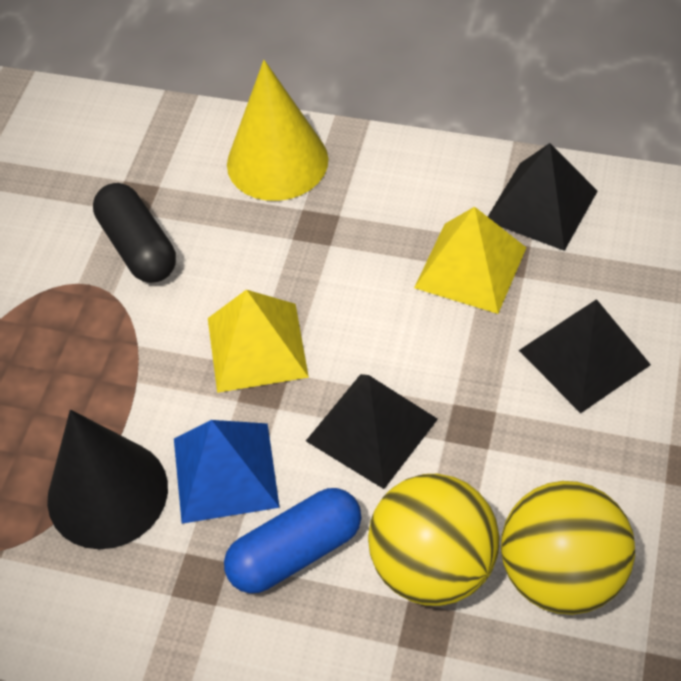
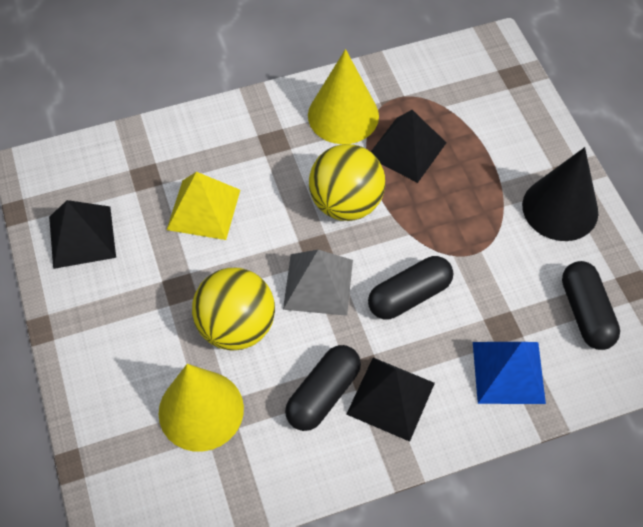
black capsule: [93,183,176,283] = 1 -> [285,345,361,431] [368,256,453,320] [562,261,620,350] = 3
blue capsule: [224,488,361,593] = 1 -> none = 0
grey pyramid: none = 0 -> [283,250,353,316] = 1
yellow cone: [227,60,328,201] = 1 -> [158,364,244,452] [308,49,379,144] = 2
yellow pyramid: [208,290,309,393] [414,207,526,314] = 2 -> [167,172,240,240] = 1

